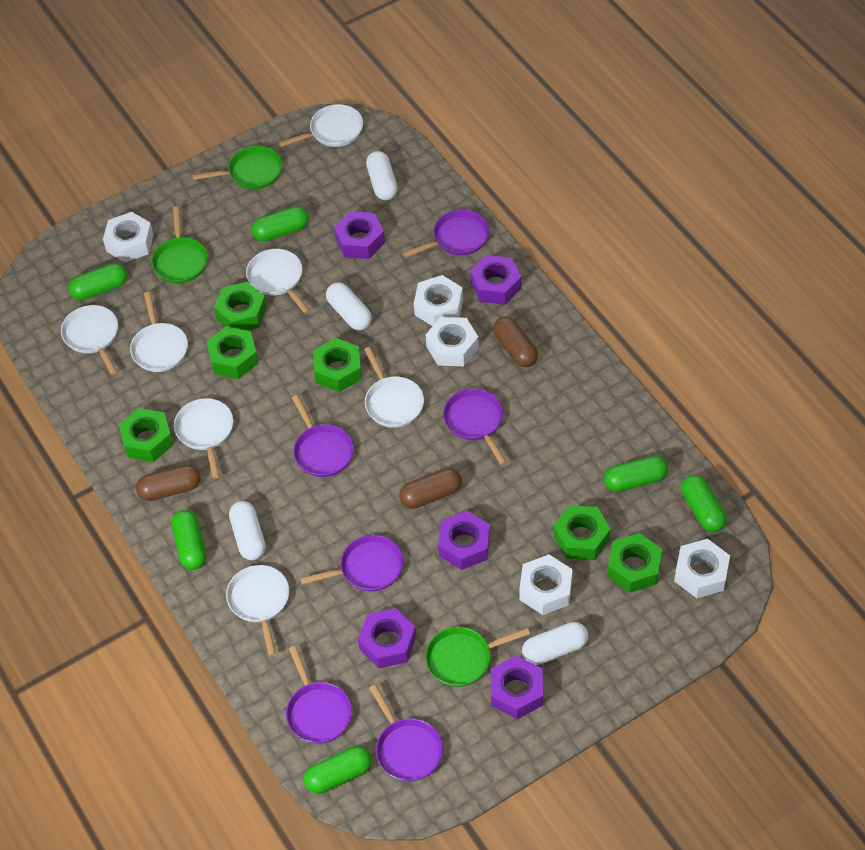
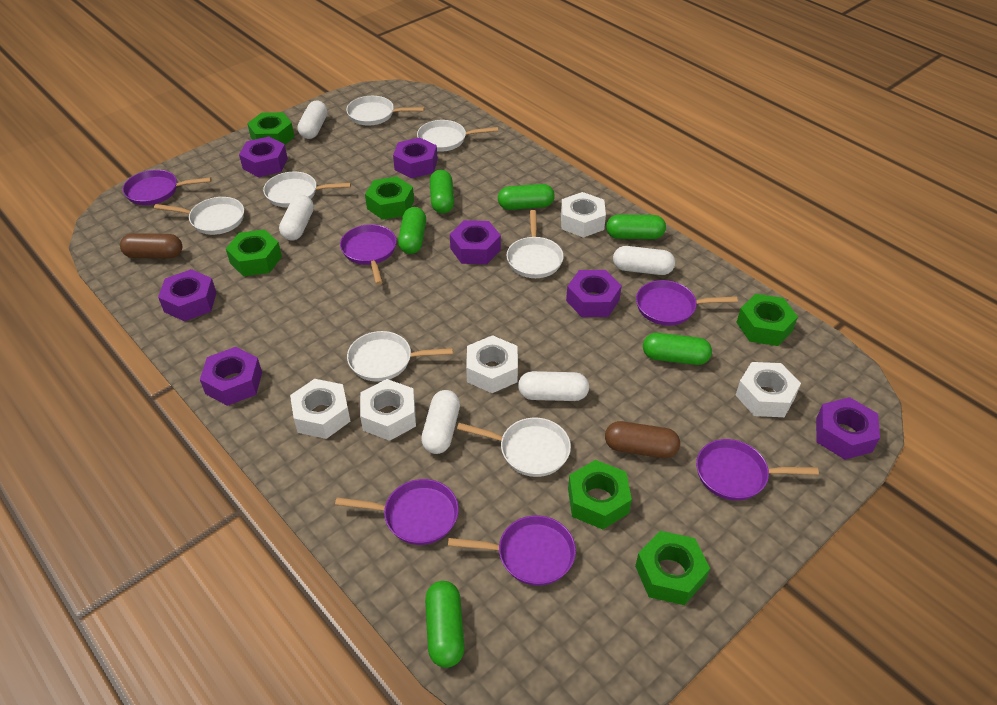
brown capsule: [136,464,201,501] [399,468,462,509] [493,317,538,367] = 3 -> [120,233,182,259] [605,421,680,458] = 2
green pan: [151,207,207,284] [193,146,282,189] [425,627,530,687] = 3 -> none = 0
purple nut: [334,211,385,259] [358,608,416,668] [438,511,490,570] [470,255,521,305] [491,655,543,719] = 5 -> [158,269,216,321] [200,347,262,406] [239,136,288,177] [393,137,438,178] [450,220,501,264] [566,270,622,317] [816,397,880,460] = 7
white capsule: [229,501,266,560] [326,282,372,330] [366,151,398,200] [522,622,588,665] = 4 -> [279,195,314,241] [298,101,328,139] [421,390,460,454] [518,371,589,401] [613,246,675,275] = 5

